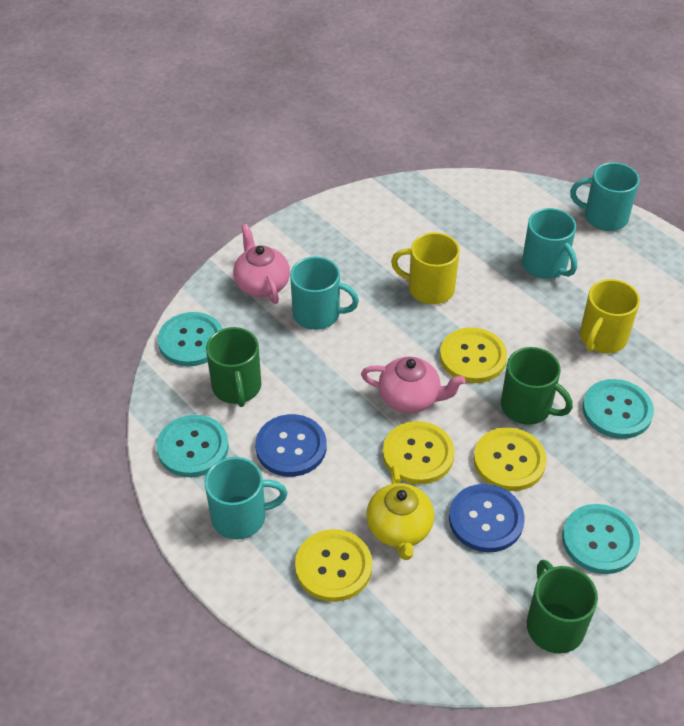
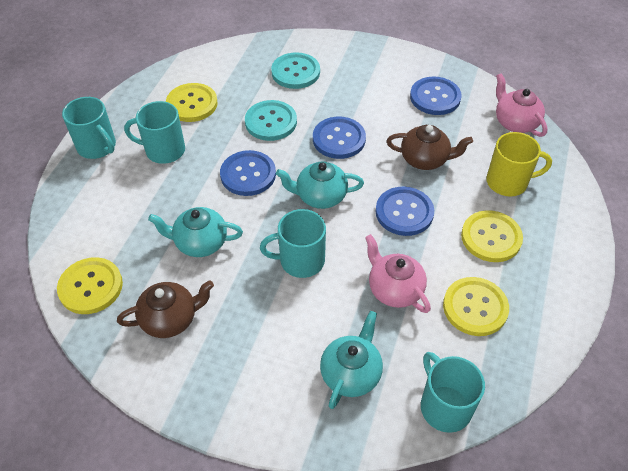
blue button: [255,414,327,477] [449,484,525,552] = 2 -> [220,150,276,196] [313,117,366,159] [376,187,434,236] [410,77,462,115] = 4
brown teapot: none = 0 -> [117,280,214,338] [387,125,473,170] = 2
green mug: [206,327,261,407] [501,347,573,425] [527,560,598,654] = 3 -> none = 0
turquoise button: [157,415,229,477] [158,312,223,366] [562,504,640,574] [582,379,654,439] = 4 -> [245,100,297,141] [271,52,320,89] = 2
turquoise teapot: none = 0 -> [148,207,243,257] [276,161,364,209] [320,311,383,409] = 3
yellow mug: [391,232,460,304] [580,279,640,353] = 2 -> [486,132,552,197] = 1
yellow teapot: [366,466,434,560] = 1 -> none = 0

